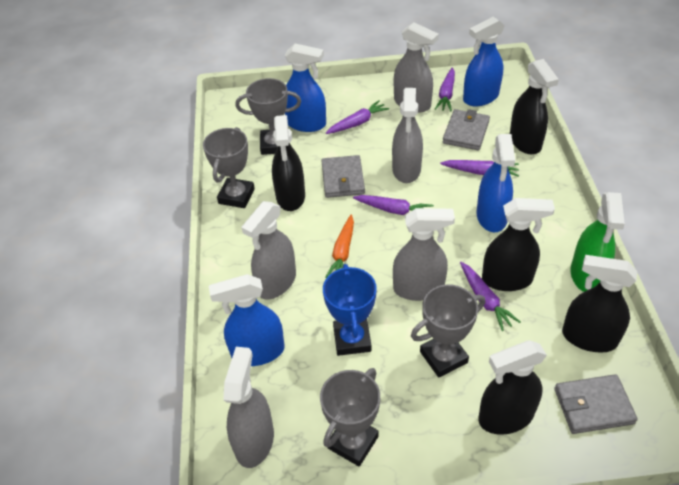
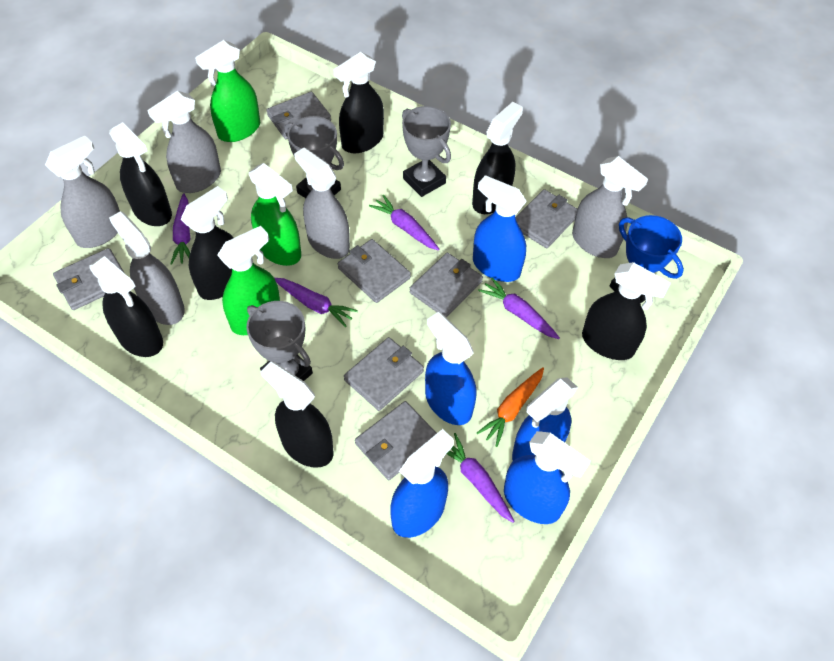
black spray bottle: [272,115,305,211] [478,340,547,435] [482,198,555,291] [510,59,559,154] [562,255,637,353] = 5 -> [90,256,163,357] [109,122,172,226] [180,186,234,300] [260,361,334,468] [333,52,384,153] [472,102,523,214] [582,262,671,360] = 7
blue spray bottle: [209,274,284,366] [285,44,326,132] [463,17,505,106] [477,134,515,232] = 4 -> [390,429,454,538] [425,312,476,425] [473,175,527,282] [504,431,591,524] [512,377,578,461] = 5
green spray bottle: [571,192,625,292] = 1 -> [195,40,260,142] [217,226,280,335] [249,163,301,266] = 3
grey trophy: [203,127,255,208] [236,78,301,155] [320,368,380,467] [411,284,485,378] = 4 -> [246,301,313,381] [284,116,344,198] [402,106,451,197] = 3
grey wallet: [321,155,365,198] [443,109,490,150] [554,374,638,434] = 3 -> [53,248,124,310] [266,92,331,139] [338,239,411,303] [344,337,424,411] [355,401,437,480] [410,253,483,317] [515,189,577,248] = 7

